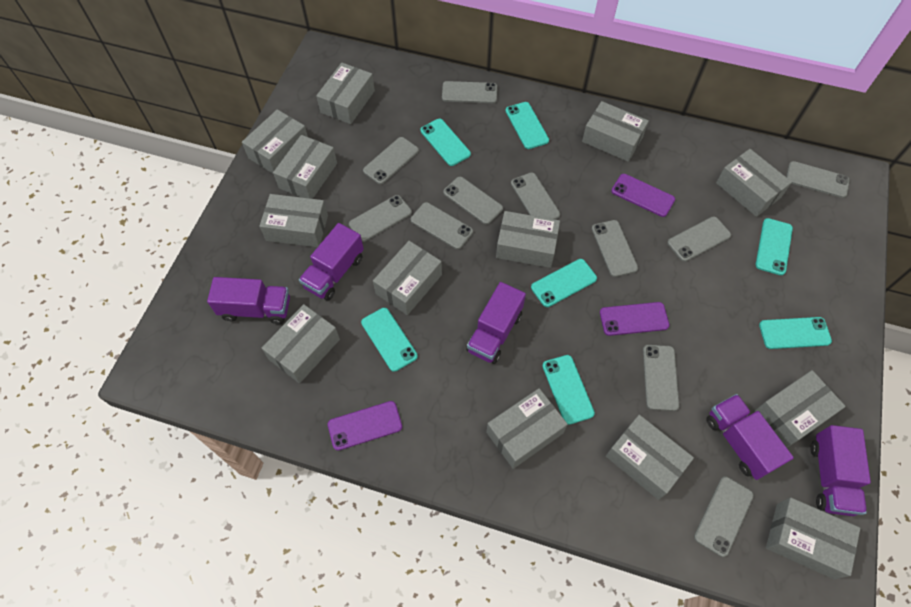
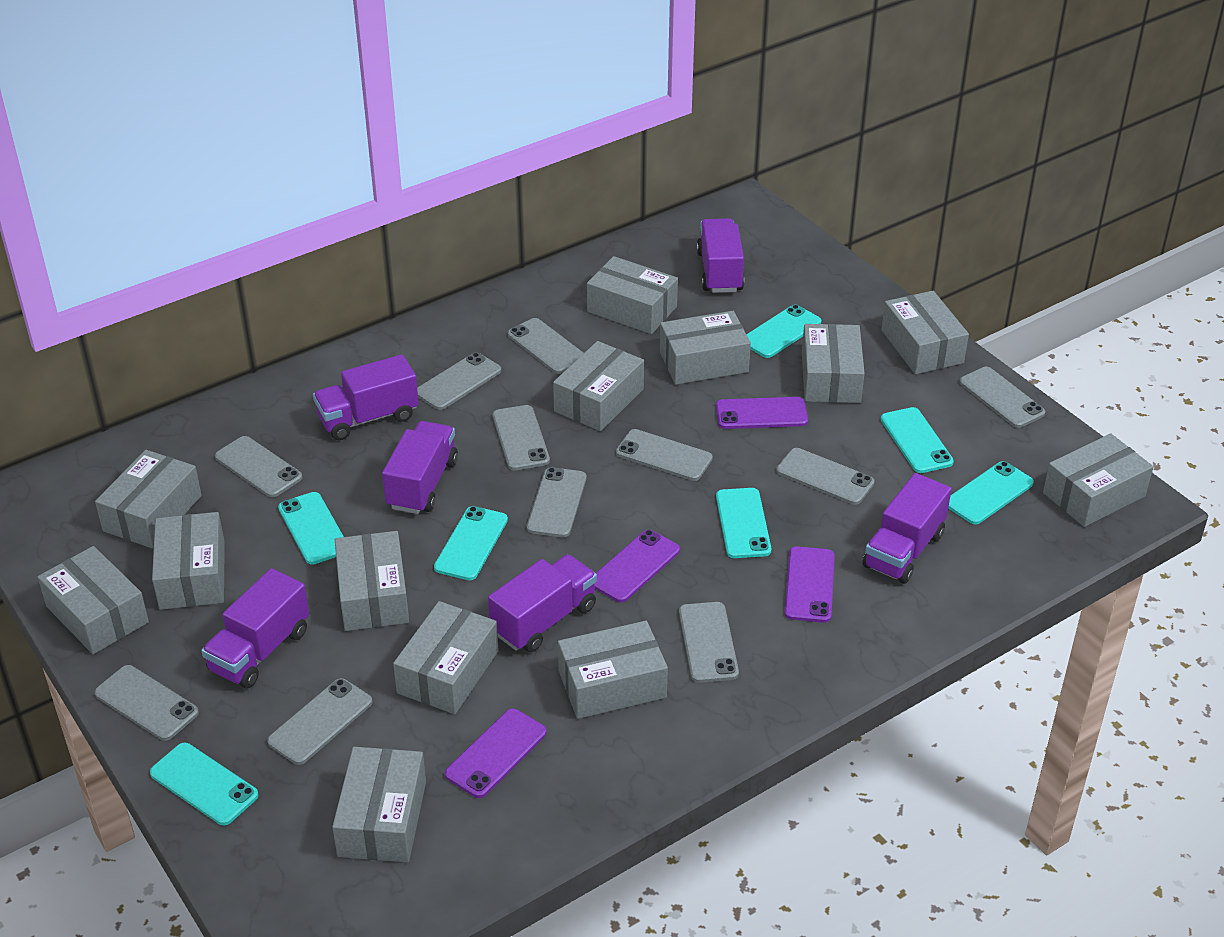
purple phone: [328,401,402,451] [600,302,669,336] [611,174,675,217] = 3 -> [445,709,547,798] [595,530,680,603] [716,397,808,429] [784,546,835,623] = 4
purple truck: [207,277,290,324] [299,223,364,301] [466,282,526,364] [706,394,794,480] [811,425,871,516] = 5 -> [201,568,309,689] [313,354,419,440] [382,421,458,514] [488,554,597,652] [697,218,744,293] [863,473,952,584] = 6

